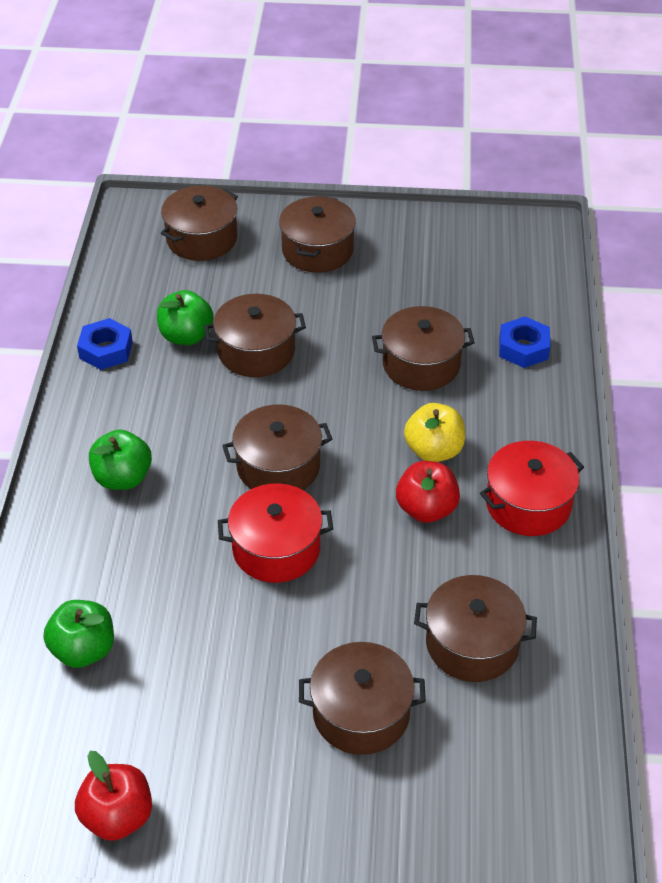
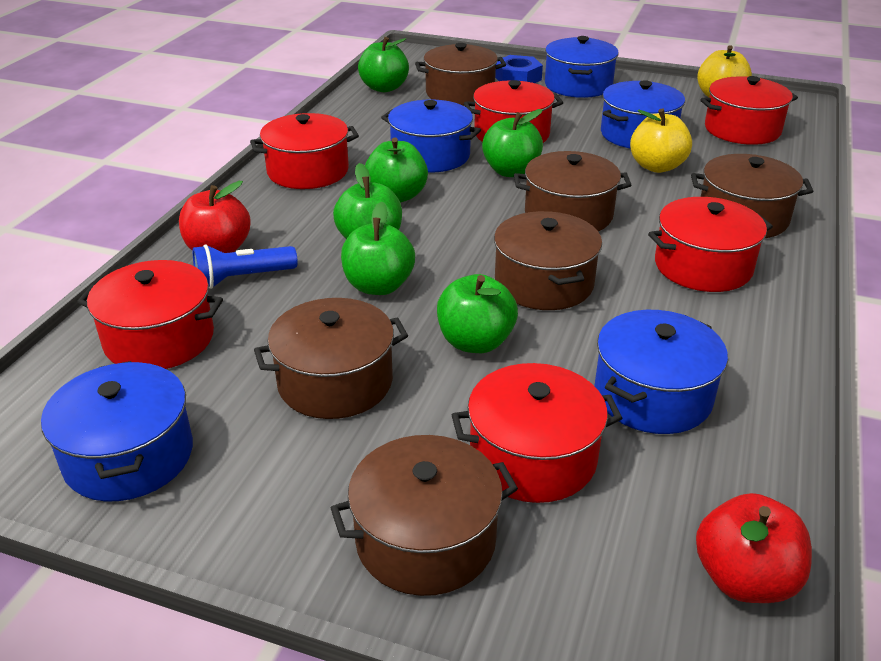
blue flashlight: none = 0 -> [193,244,298,289] = 1
blue nut: [77,318,133,370] [499,316,551,368] = 2 -> [495,55,543,83] = 1
blue pot: none = 0 -> [41,361,193,501] [381,100,481,173] [545,36,619,98] [594,310,728,434] [601,80,685,149] = 5
brown pot: [161,186,238,261] [204,294,306,377] [222,405,332,490] [279,196,356,273] [299,642,426,755] [372,306,475,391] [414,575,537,682] = 7 -> [254,298,408,419] [331,435,518,596] [415,43,506,106] [494,211,602,310] [514,151,631,231] [691,154,813,238] = 6
green apple: [43,600,114,668] [89,429,152,490] [157,290,213,345] = 3 -> [333,163,402,239] [341,202,415,295] [358,37,409,92] [365,137,428,203] [437,274,518,353] [482,109,543,177] = 6
red pot: [218,484,333,583] [480,441,584,536] = 2 -> [77,260,223,369] [250,113,359,189] [452,363,622,503] [464,80,563,143] [648,197,773,292] [700,76,798,145] = 6
yellow apple: [404,403,465,462] = 1 -> [630,109,692,173] [697,45,752,97] = 2

